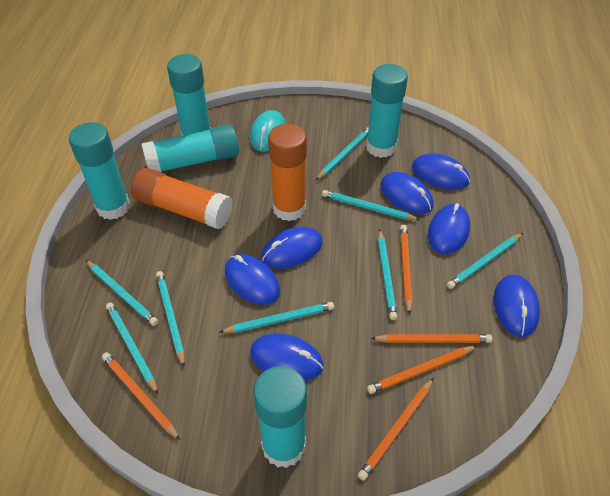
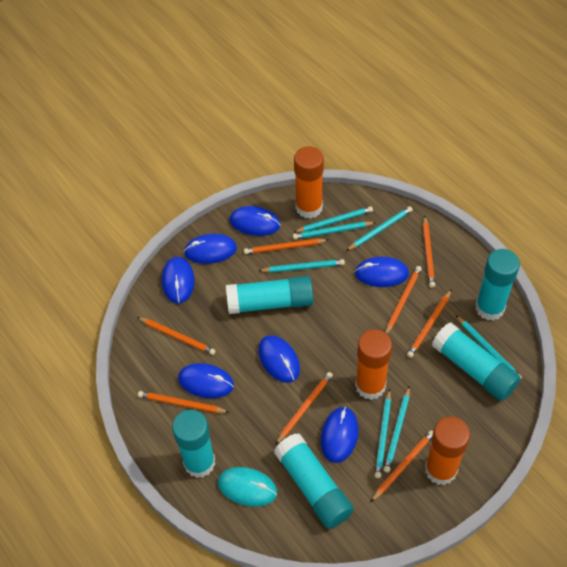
orange glue stick: [131,168,233,229] [268,124,307,221] = 2 -> [294,146,324,219] [355,329,392,400] [425,417,470,485] = 3
orange pencil: [102,352,180,440] [358,378,434,481] [367,346,477,394] [371,334,492,343] [400,225,413,315] = 5 -> [137,317,216,355] [138,391,228,413] [244,239,328,254] [275,372,333,445] [371,430,433,502] [385,266,422,334] [407,289,452,358] [423,215,435,288] = 8
turquoise pencil: [86,260,158,326] [106,302,158,394] [156,271,185,367] [219,302,334,333] [316,127,369,180] [322,190,420,220] [378,229,397,320] [447,233,523,289] = 8 -> [259,259,345,273] [293,221,376,239] [294,206,373,233] [346,206,413,251] [375,389,391,478] [383,386,410,473] [456,316,522,380] = 7

